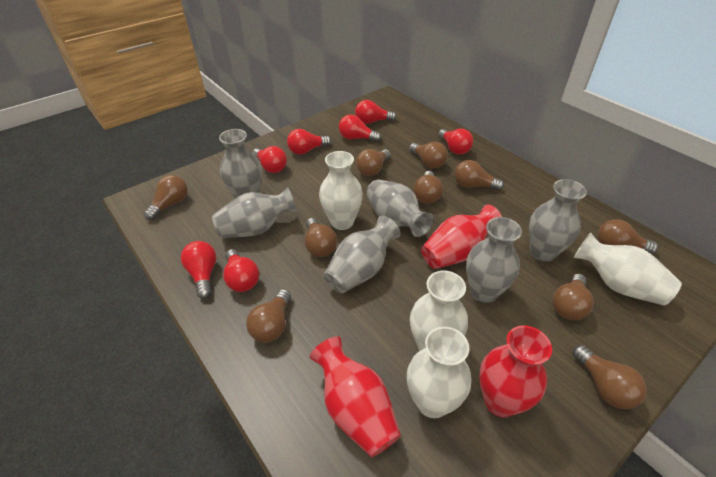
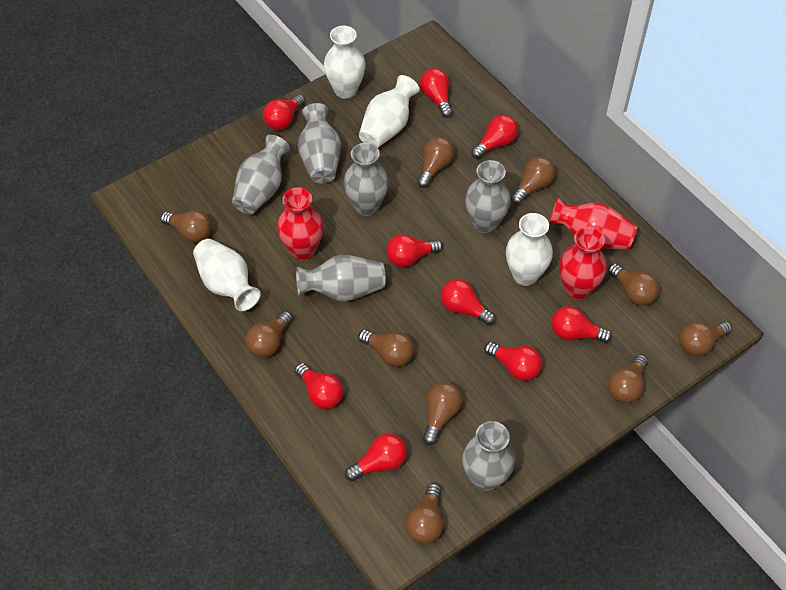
red light bulb: [181,241,216,299] [223,249,259,292] [253,146,287,173] [287,129,331,155] [339,115,382,142] [355,100,396,124] [438,129,473,154] = 7 -> [263,94,305,130] [295,363,343,409] [345,433,407,481] [386,234,443,267] [420,68,453,118] [440,279,496,325] [471,115,518,159] [484,342,542,381] [552,306,612,343] = 9

